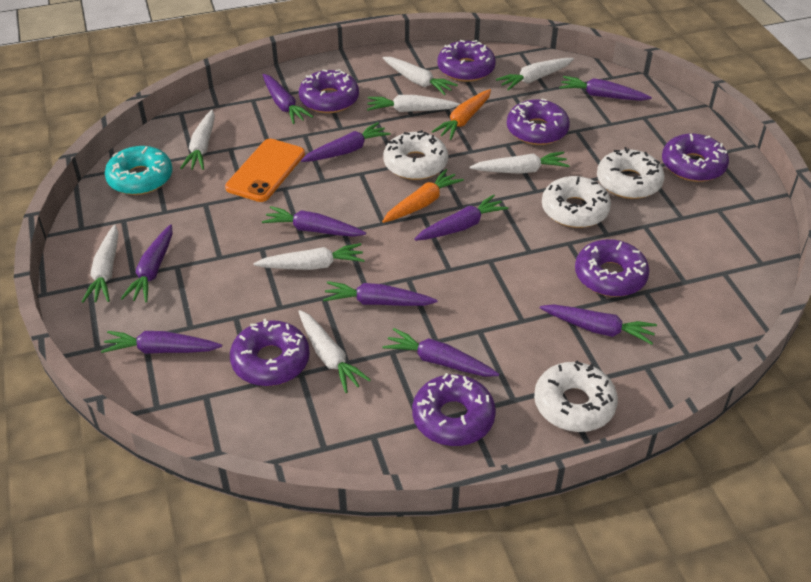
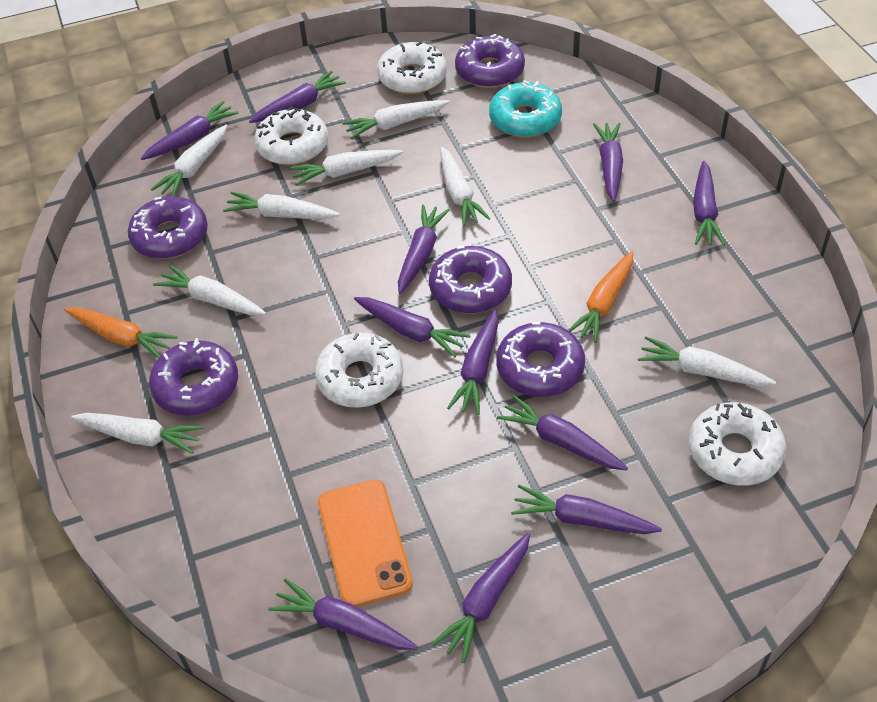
purple carrot: [101,331,222,354] [121,224,173,302] [262,74,313,124] [262,206,366,237] [301,122,391,162] [323,281,438,306] [383,328,499,377] [414,194,508,241] [540,304,657,345] [559,76,652,101] = 10 -> [141,101,239,160] [249,71,346,123] [268,578,418,650] [354,297,471,358] [398,205,450,294] [432,533,530,663] [447,310,499,415] [497,395,628,471] [511,485,662,534] [593,123,623,202] [693,161,726,245] = 11
purple donut: [230,319,310,386] [299,69,359,113] [412,373,496,446] [437,40,496,82] [507,98,570,145] [575,239,650,297] [662,134,729,182] = 7 -> [128,196,208,259] [149,338,238,416] [429,246,512,313] [455,34,525,88] [496,322,585,397] = 5

